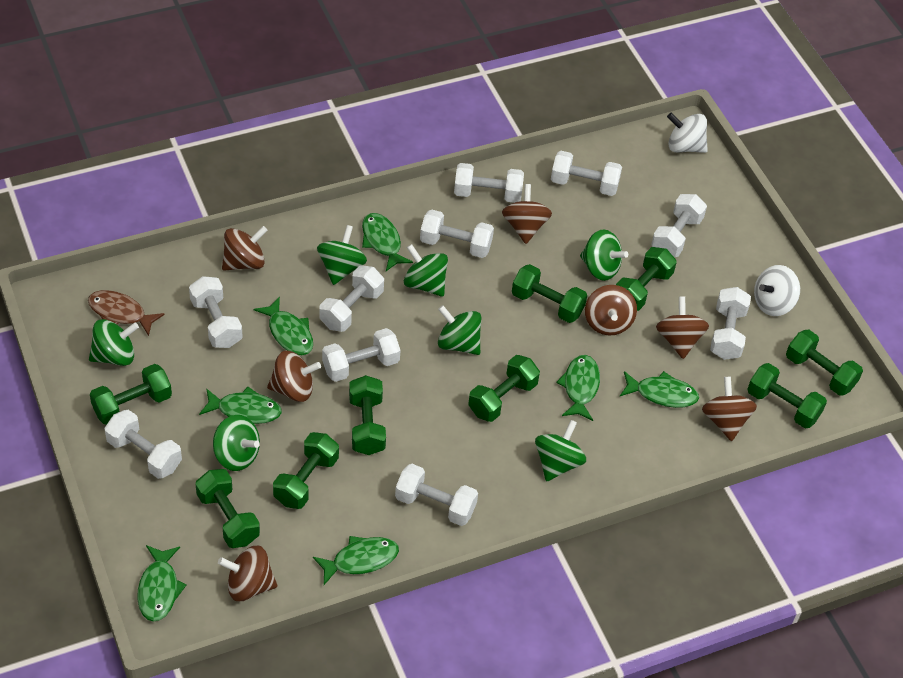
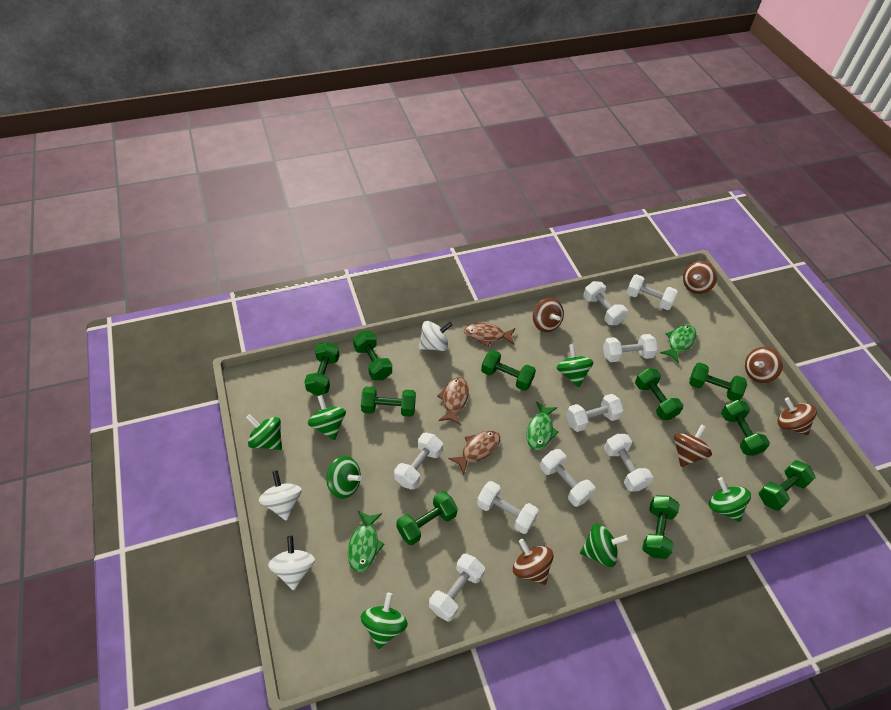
brown fish: [88,290,165,336] = 1 -> [437,377,469,425] [448,430,500,474] [464,323,515,347] = 3
brown spinning top: [218,545,277,601] [222,226,268,271] [267,351,321,402] [502,184,552,244] [585,285,637,335] [656,296,709,359] [702,377,757,441] = 7 -> [513,539,554,585] [533,298,564,332] [674,424,712,467] [683,261,717,294] [745,347,783,383] [778,397,817,435] = 6
green dumbbell: [90,364,172,425] [196,469,260,548] [273,432,339,509] [349,375,386,455] [468,355,540,422] [512,264,587,323] [616,247,677,311] [747,363,827,428] [786,330,863,396] = 9 -> [304,342,340,395] [353,331,392,380] [361,387,416,417] [396,491,458,545] [481,350,536,391] [635,368,683,420] [642,495,680,559] [689,362,747,401] [721,400,770,456] [759,460,816,511] = 10
green fish: [137,545,187,622] [199,387,282,424] [254,296,313,355] [313,536,399,585] [362,213,413,271] [556,355,600,421] [620,371,699,408] = 7 -> [348,511,385,572] [526,402,559,451] [660,325,696,363] = 3
white dumbbell: [104,410,182,479] [189,276,243,348] [319,266,384,332] [322,328,401,382] [395,464,478,526] [420,210,494,258] [454,163,524,203] [551,151,622,196] [651,194,707,257] [710,287,751,360] = 10 -> [394,433,443,490] [429,554,485,622] [477,481,539,534] [540,449,595,507] [566,394,624,432] [583,281,628,325] [603,334,658,362] [604,434,653,492] [626,274,678,310] = 9
white spinning top: [667,113,708,153] [754,265,800,316] = 2 -> [259,470,302,521] [268,536,315,590] [418,321,452,351] = 3

